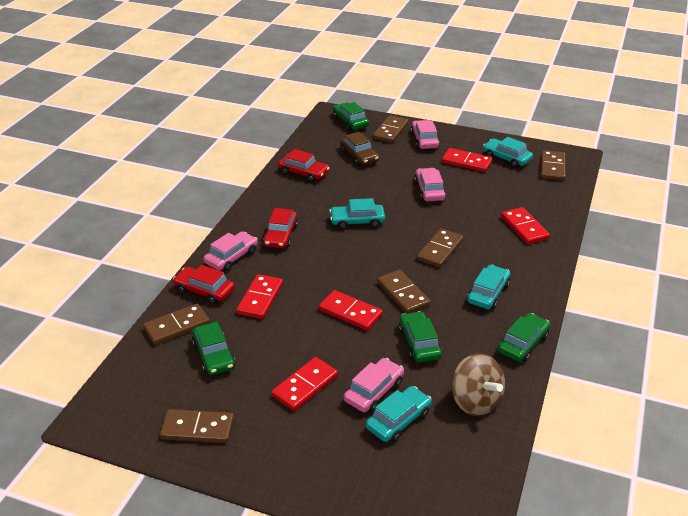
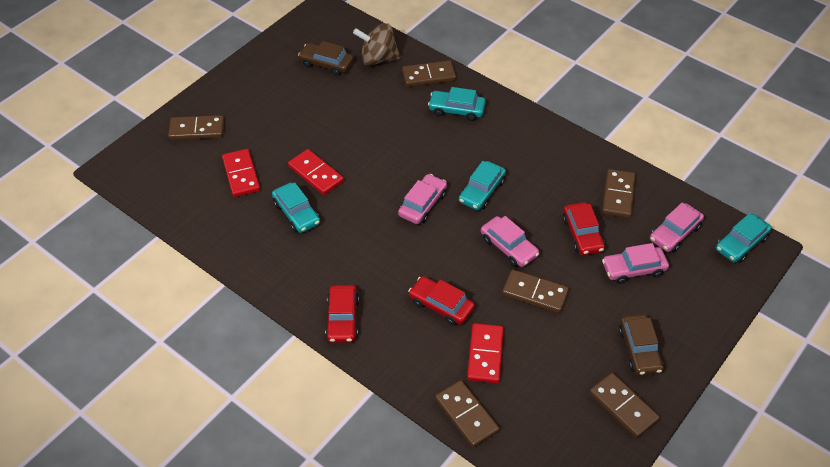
brown car: [340,132,379,166] = 1 -> [298,41,354,76] [619,314,663,376] = 2
green car: [192,322,236,375] [333,102,369,131] [399,311,442,363] [498,313,550,362] = 4 -> none = 0
red domino: [236,274,283,319] [272,357,338,411] [319,290,383,331] [442,148,493,172] [501,207,550,244] = 5 -> [222,149,260,197] [288,149,344,195] [467,323,504,383] = 3

